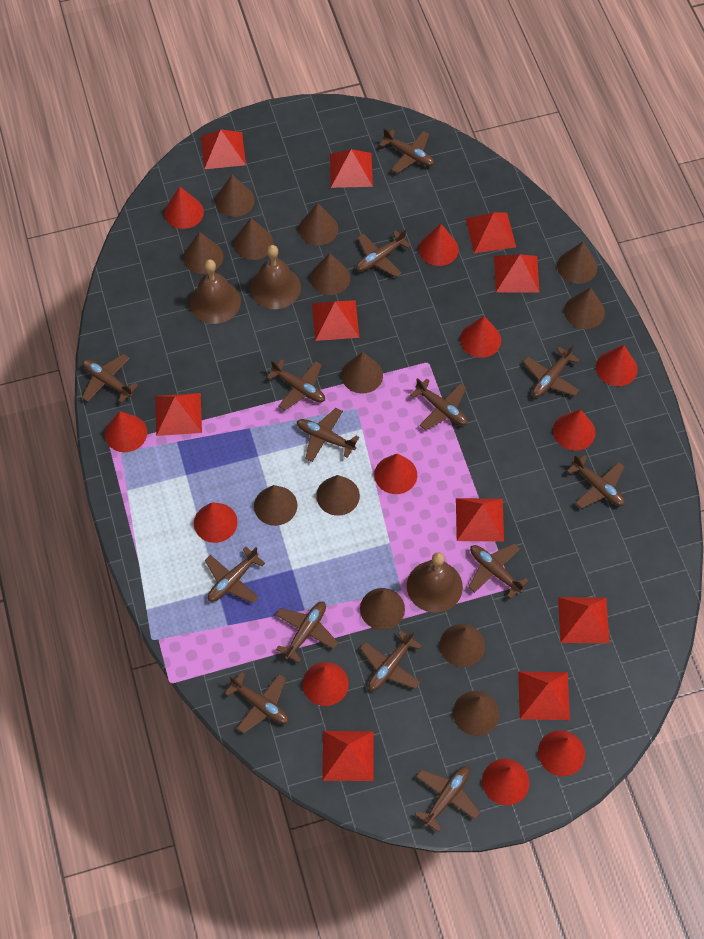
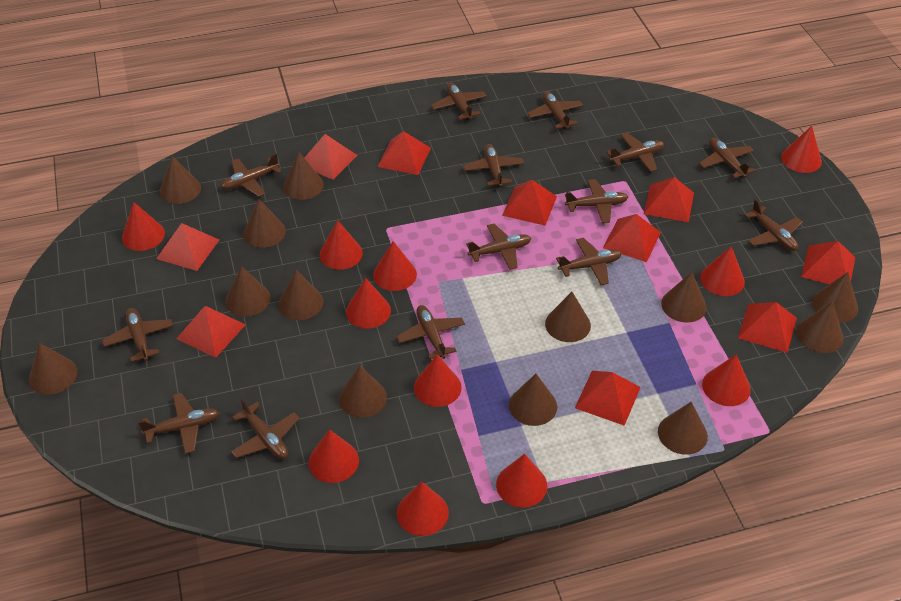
brown bell: [190,260,241,324] [250,245,301,309] [407,552,463,613] = 3 -> none = 0

